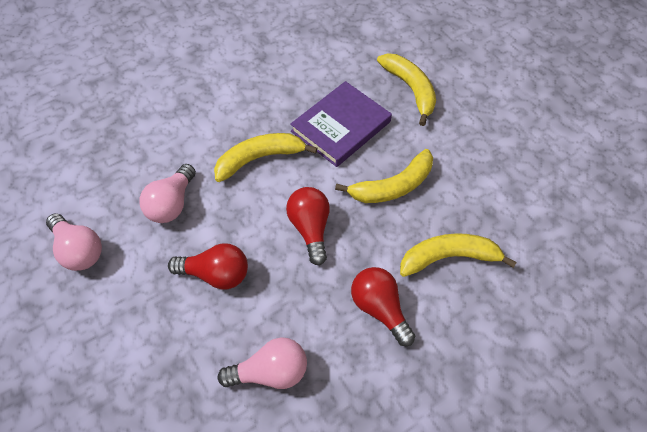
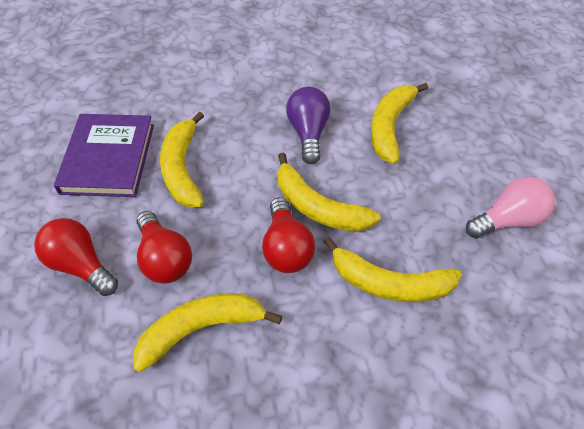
pink light bulb: [46,213,102,271] [139,164,196,223] [218,337,307,389] = 3 -> [466,177,555,239] = 1
purple light bulb: none = 0 -> [286,87,331,164] = 1
yellow banana: [214,133,317,182] [335,149,433,203] [377,53,436,126] [400,233,517,277] = 4 -> [133,293,282,372] [160,111,204,208] [277,152,381,232] [323,237,462,302] [371,83,428,164] = 5

